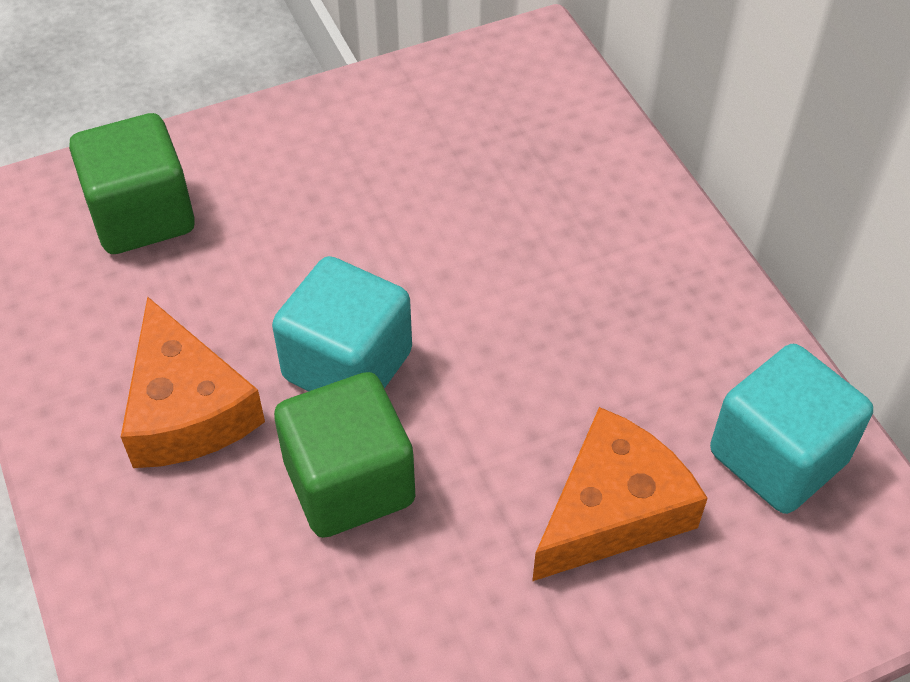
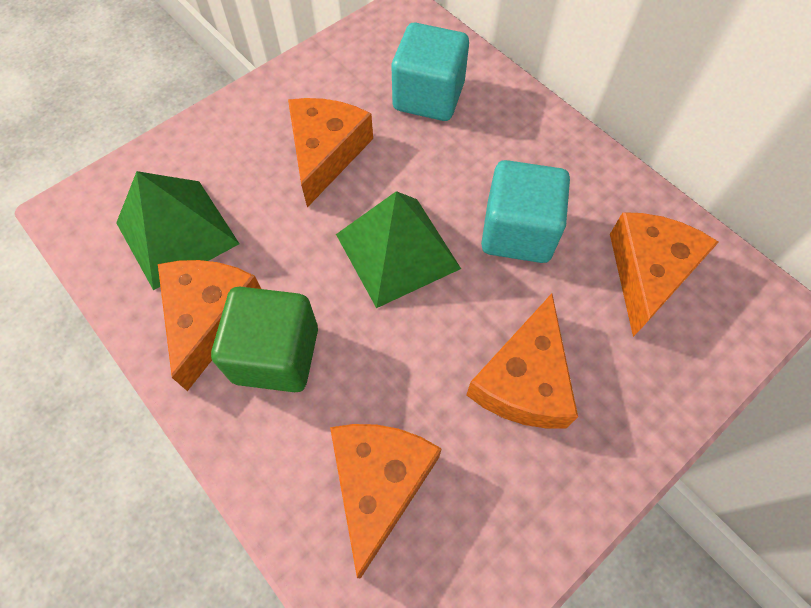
green cube: [69,113,195,254] [274,372,415,538] = 2 -> [211,287,318,392] = 1
green pyramid: none = 0 -> [116,171,239,290] [336,191,461,308] = 2
orange cheese: [121,297,265,468] [532,407,708,581] = 2 -> [158,260,261,391] [288,98,373,207] [330,424,442,578] [466,294,578,428] [610,212,719,337] = 5

